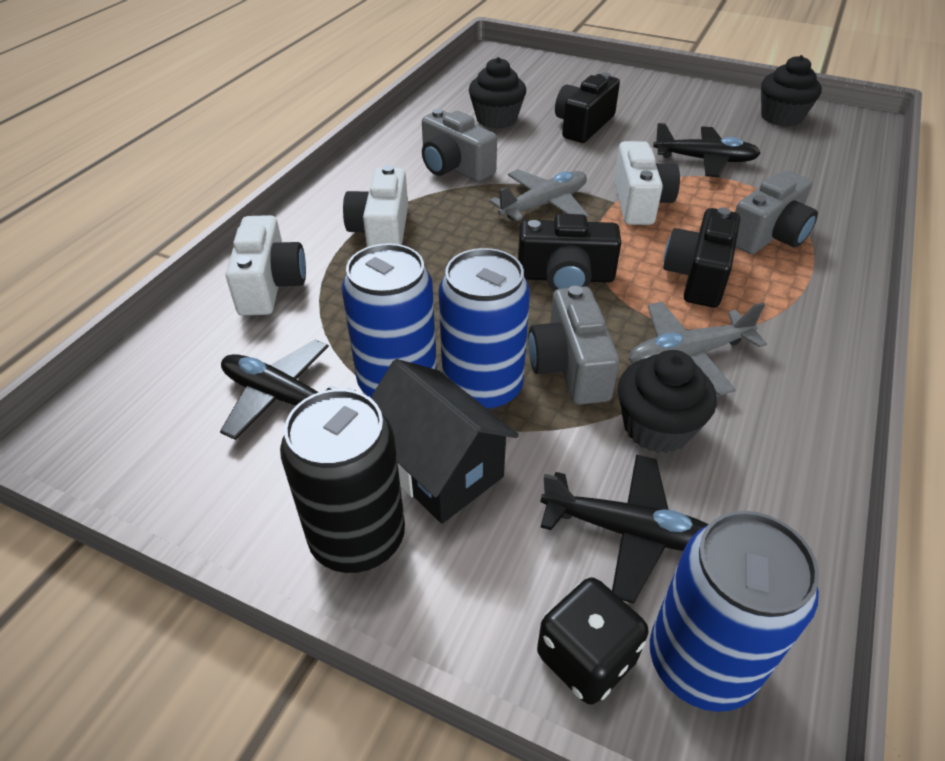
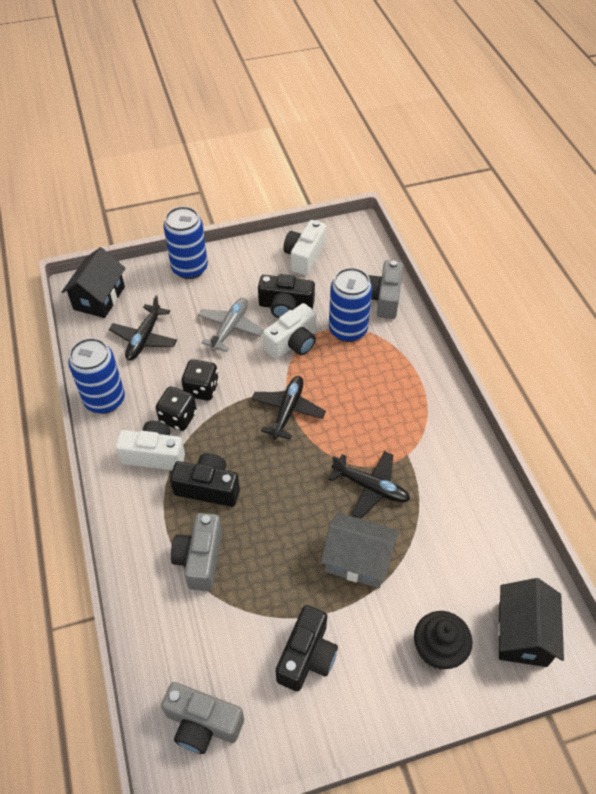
black can: [280,389,405,573] = 1 -> none = 0
black cupcake: [469,57,526,129] [618,350,717,453] [761,55,822,127] = 3 -> [414,611,472,670] = 1
black dice: [537,578,649,705] = 1 -> [156,386,197,431] [181,359,219,401] = 2
black house: [371,359,519,524] = 1 -> [62,247,126,318] [498,578,564,667] = 2
grey house: none = 0 -> [321,513,398,588] = 1
grey plane: [489,169,589,221] [628,302,767,396] = 2 -> [198,298,264,352] = 1

